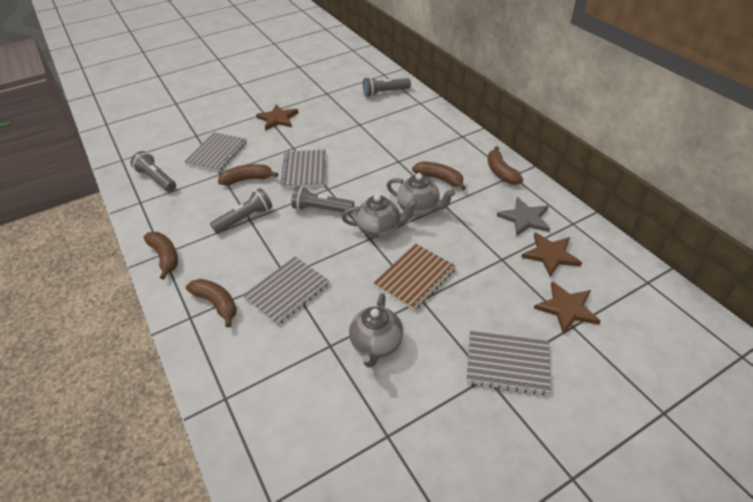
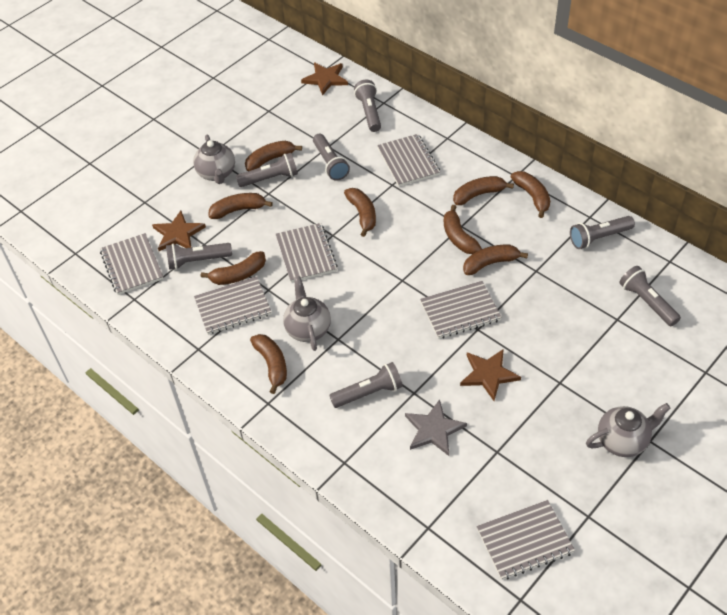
brown banana: [144,232,178,279] [186,279,237,328] [218,164,278,185] [412,161,466,191] [488,146,523,185] = 5 -> [201,251,266,285] [209,193,273,219] [245,141,302,171] [250,334,287,394] [344,188,376,237] [444,205,482,254] [453,176,514,205] [463,245,528,275] [511,171,550,218] = 9
brown notebook: [374,244,456,311] = 1 -> none = 0
grey flashlight: [131,151,176,192] [210,188,272,234] [291,186,355,214] [363,77,411,97] = 4 -> [166,243,232,270] [236,153,298,187] [313,134,350,181] [329,362,403,408] [354,80,381,132] [570,216,635,249] [619,266,681,326] = 7
grey notebook: [184,132,247,172] [243,256,329,326] [281,150,326,188] [466,331,551,395] = 4 -> [100,233,164,295] [194,276,271,335] [275,223,338,282] [377,134,440,187] [420,281,502,339] [476,500,575,580] = 6

